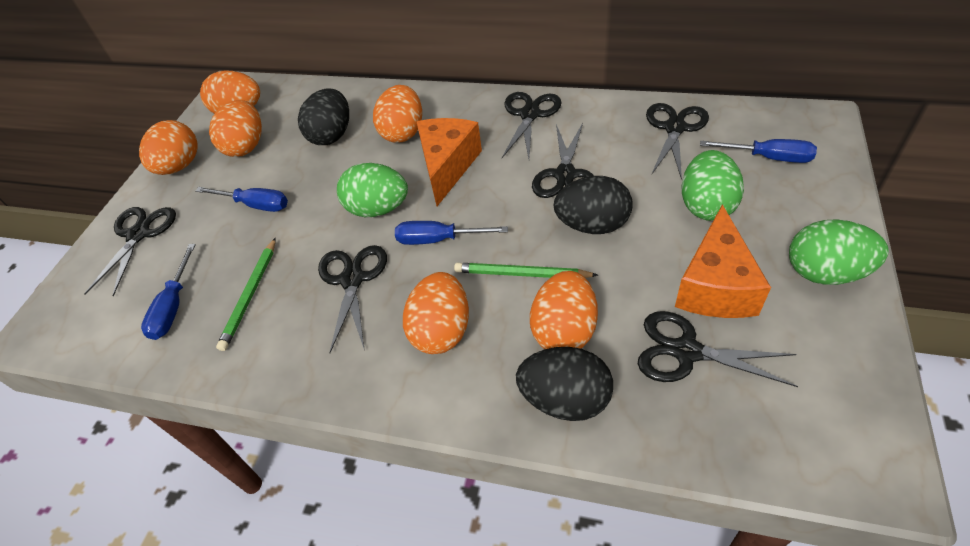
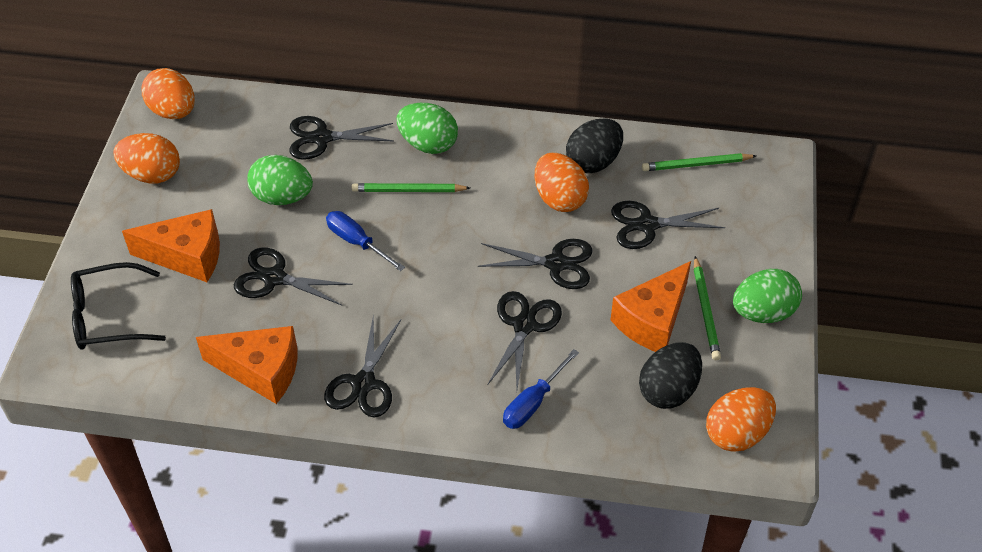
black egg: [298,89,349,145] [516,347,613,421] [553,176,633,234] = 3 -> [566,118,623,173] [639,342,702,409] = 2
black glasses: none = 0 -> [71,262,166,350] = 1
blue screwdriver: [141,244,196,340] [195,187,288,212] [395,221,508,245] [700,139,817,163] = 4 -> [326,211,405,271] [503,349,579,429] = 2
green pencil: [216,238,276,351] [454,263,598,278] = 2 -> [352,183,470,192] [642,153,756,171] [694,256,721,360] = 3
orange cheese: [417,118,482,206] [675,204,771,318] = 2 -> [122,209,220,282] [196,326,298,404] [611,261,691,352] = 3
orange egg: [139,120,198,175] [200,70,260,114] [209,100,262,157] [373,85,422,143] [403,272,469,354] [530,271,598,349] = 6 -> [113,133,180,183] [142,68,195,119] [534,153,589,212] [706,387,776,452] = 4

